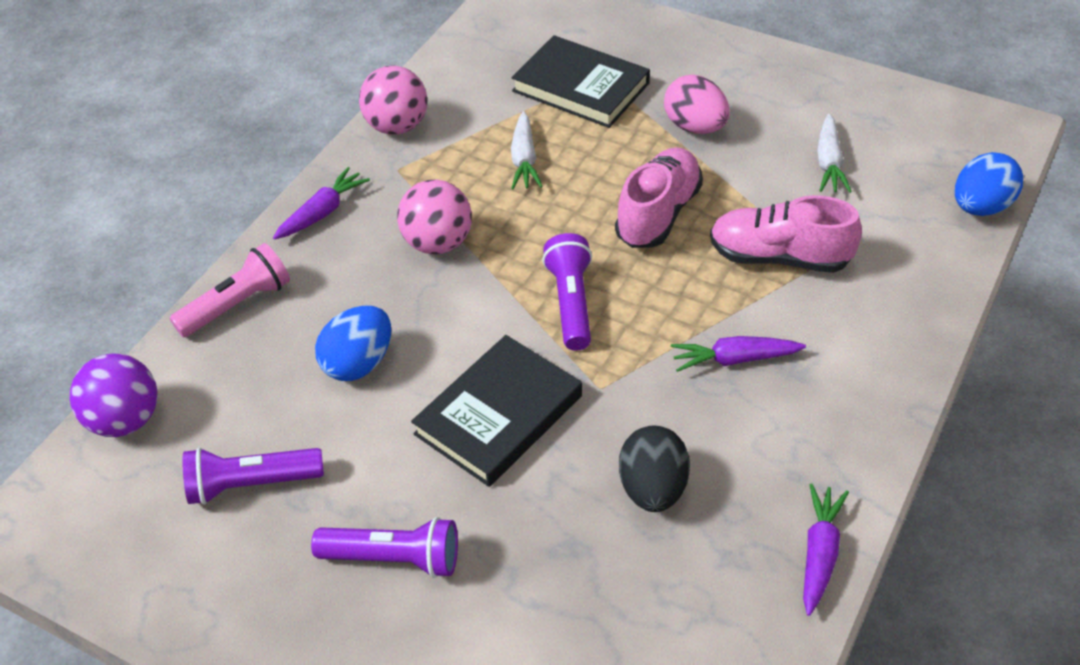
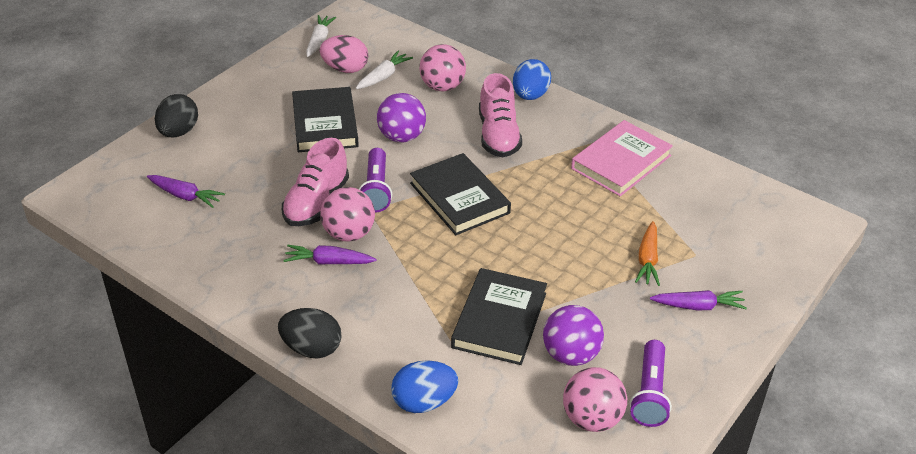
black book: [411,335,582,487] [511,35,650,128] = 2 -> [292,87,359,152] [410,153,511,235] [451,268,547,365] = 3
black egg: [619,425,690,512] = 1 -> [155,94,198,137] [278,308,342,359] = 2
orange carrot: none = 0 -> [635,221,660,286] = 1
pink ball: [359,65,428,135] [397,180,472,254] = 2 -> [320,187,375,242] [419,44,466,92] [563,367,627,432] = 3
pink book: none = 0 -> [571,120,673,197] = 1
pink flashlight: [170,243,290,338] = 1 -> none = 0
purple ball: [70,353,158,437] = 1 -> [377,93,426,142] [543,305,604,366] = 2
purple flashlight: [183,448,324,505] [311,517,458,578] [542,233,592,351] = 3 -> [359,148,392,213] [630,340,672,427] = 2

